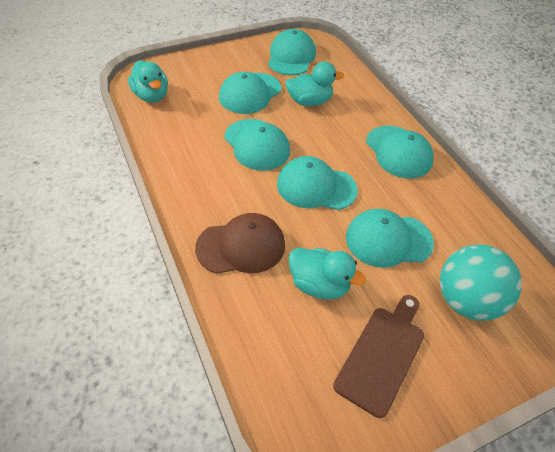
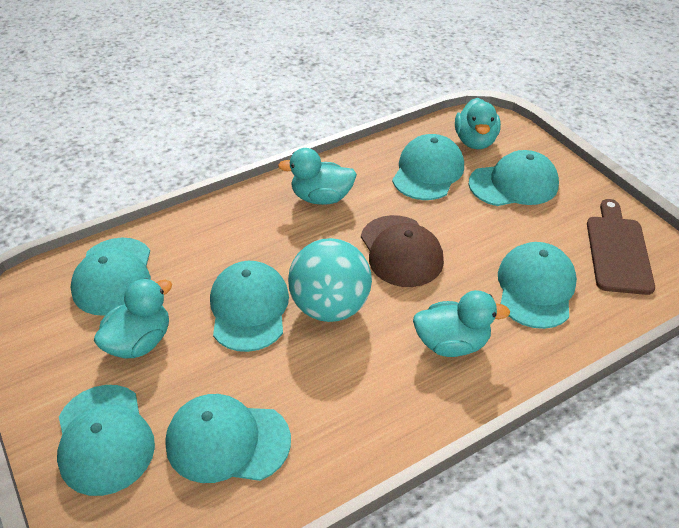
turquoise cap: [219,72,281,114] [224,119,290,171] [268,29,316,75] [277,156,358,210] [346,209,434,268] [366,126,434,179] = 6 -> [57,385,155,496] [71,238,151,316] [165,394,291,483] [210,261,289,352] [392,134,464,200] [469,150,559,206] [498,242,577,329] = 7
turquoise duck: [128,60,168,103] [285,62,344,106] [288,248,366,300] = 3 -> [94,278,172,358] [278,148,357,205] [413,290,510,357] [455,98,501,149] = 4

